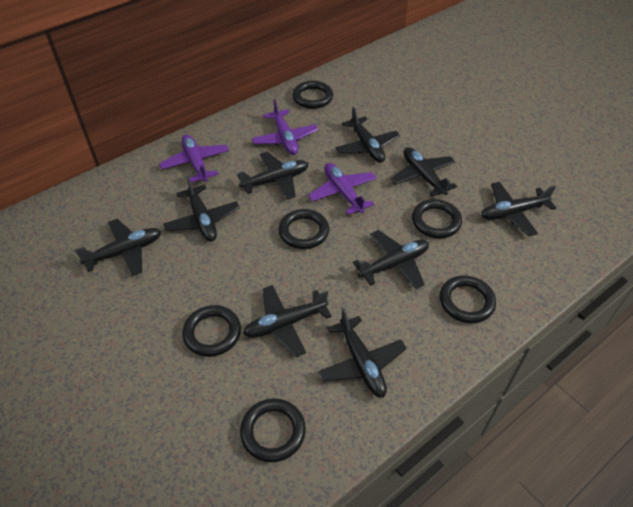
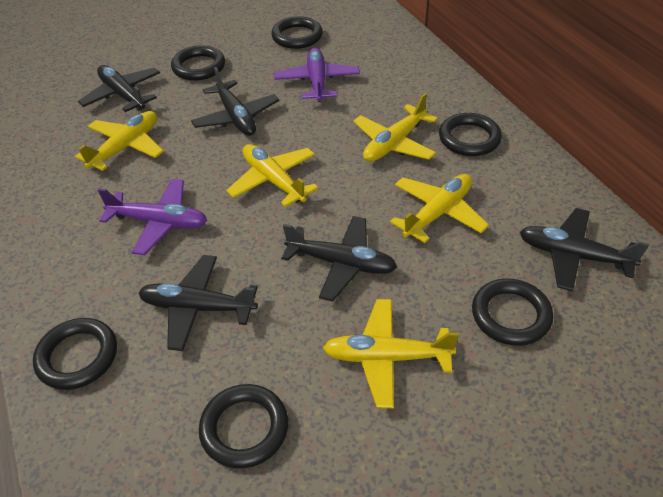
black plane: [74,219,161,276] [163,176,240,241] [237,152,308,200] [243,285,332,357] [318,308,407,398] [335,107,400,163] [353,230,429,289] [391,147,457,197] [481,182,556,236] = 9 -> [78,65,160,112] [138,255,258,351] [191,67,279,136] [282,216,397,301] [520,208,649,291] = 5
purple plane: [159,134,229,182] [252,99,318,155] [308,163,377,215] = 3 -> [98,179,208,255] [274,47,360,102] = 2
yellow plane: none = 0 -> [75,111,164,171] [226,144,319,207] [323,299,459,408] [353,93,438,162] [390,174,489,243] = 5

